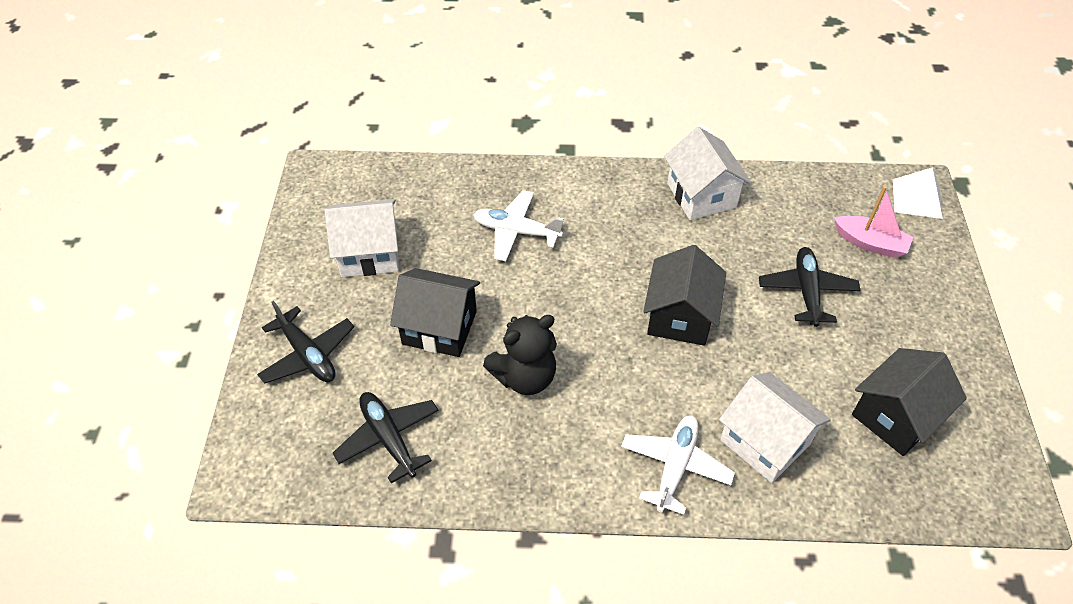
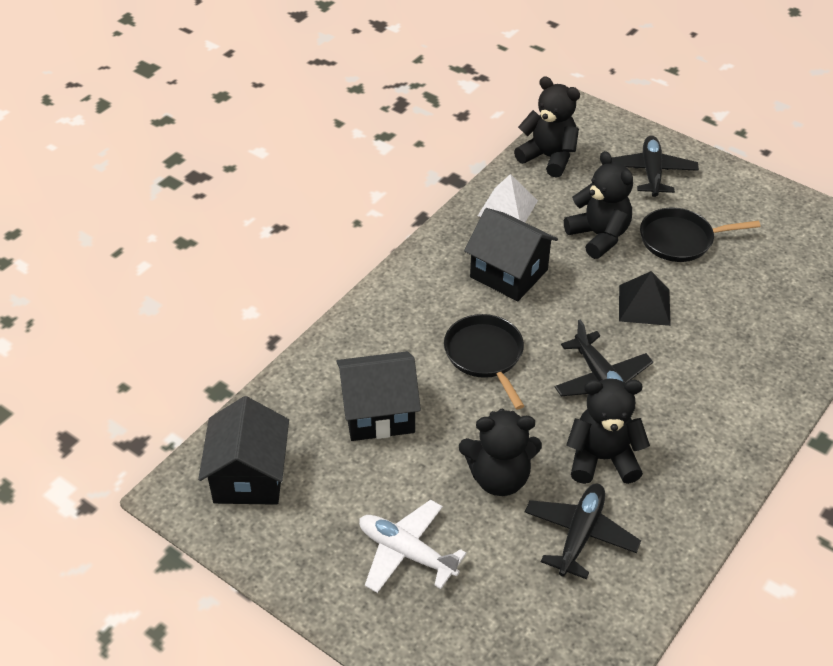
black pan: none = 0 -> [444,314,524,409] [640,208,761,262] = 2
black pyramid: none = 0 -> [619,271,671,326] = 1
black teddy bear: [483,315,557,395] = 1 -> [459,409,542,496] [514,76,580,178] [564,151,633,259] [566,378,650,484] = 4
pink boat: [834,186,913,258] = 1 -> none = 0
white house: [324,199,399,277] [664,127,751,220] [719,372,831,483] = 3 -> none = 0
white plane: [473,190,564,261] [621,416,735,515] = 2 -> [359,500,467,593] = 1

